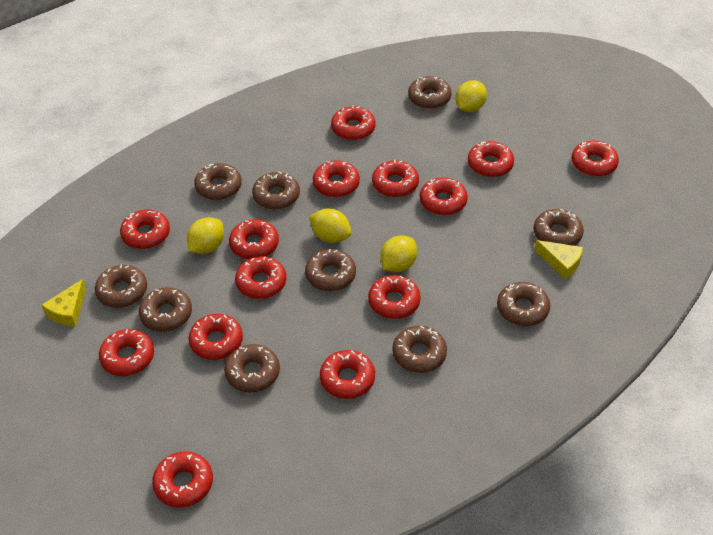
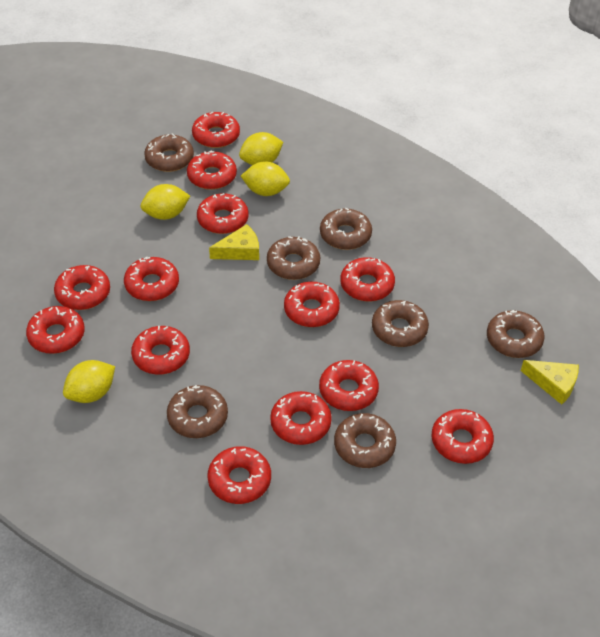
brown donut: [95,265,147,308] [139,287,192,332] [194,163,242,200] [224,344,280,393] [252,172,300,210] [305,249,356,291] [392,326,447,373] [408,76,452,109] [497,282,550,326] [533,209,584,246] = 10 -> [144,133,194,172] [167,385,228,438] [267,236,320,280] [320,208,372,250] [334,413,396,468] [372,300,429,347] [487,310,545,358] = 7
red donut: [99,329,154,376] [120,210,170,249] [152,451,213,508] [188,314,243,360] [229,219,279,259] [235,256,286,299] [313,160,360,197] [320,350,375,399] [331,106,376,140] [368,275,421,319] [372,160,419,197] [420,177,468,215] [468,141,514,177] [571,140,619,177] = 14 -> [26,306,85,354] [54,265,110,310] [124,257,179,301] [131,326,190,375] [187,150,237,190] [192,112,240,148] [197,193,249,234] [207,446,271,504] [270,391,332,445] [284,281,340,327] [319,360,379,411] [340,257,395,302] [432,409,494,464] = 13

